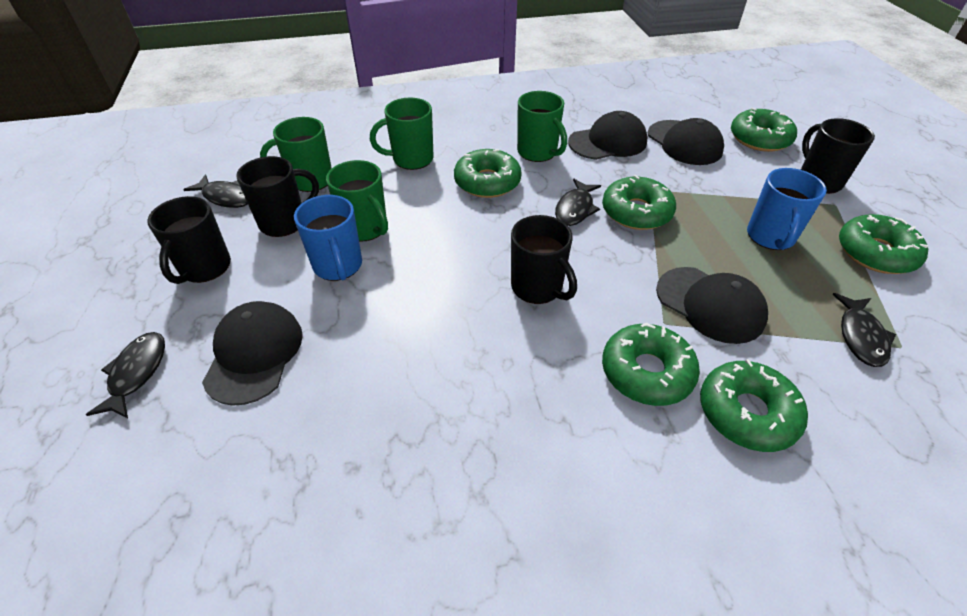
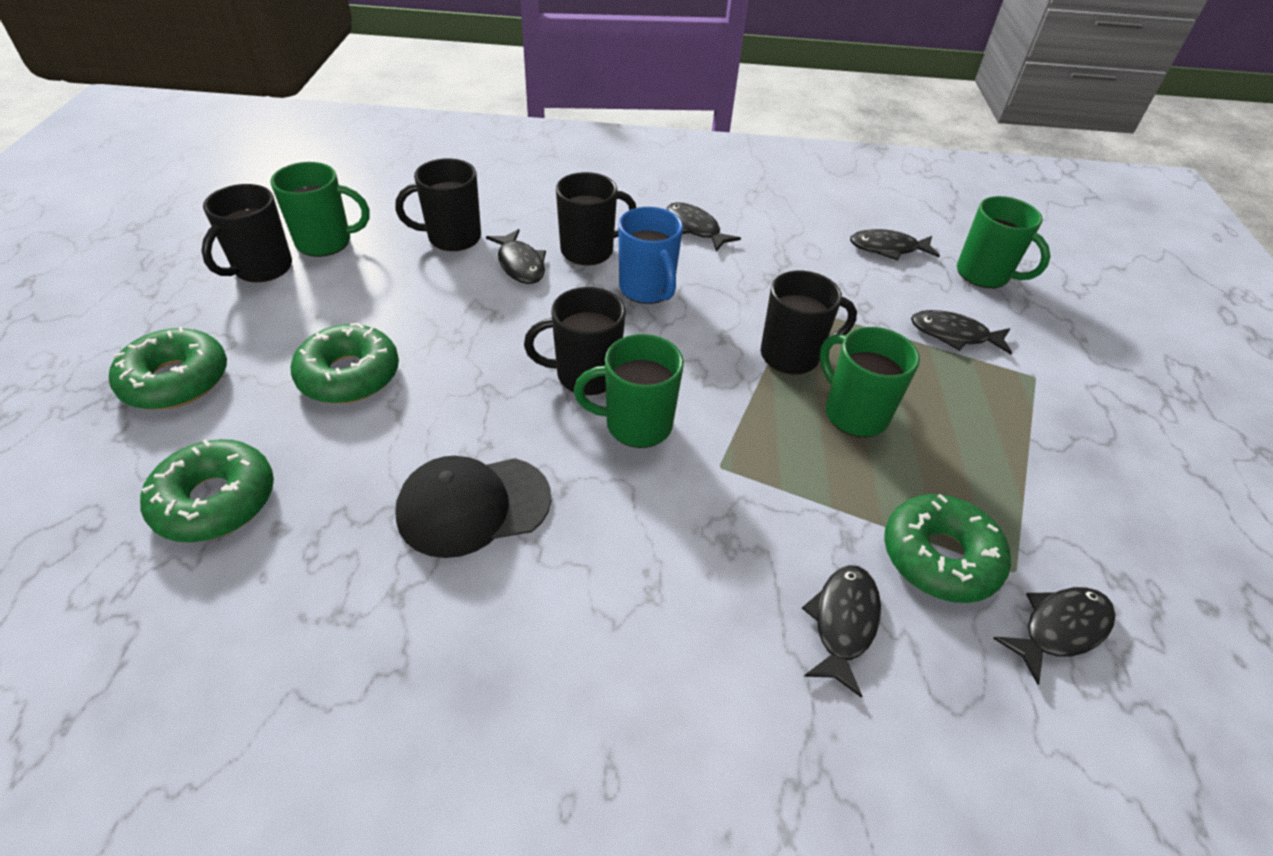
black cap: [202,301,303,406] [568,111,647,160] [648,118,724,165] [656,267,768,344] = 4 -> [395,456,551,558] = 1
black fish: [86,332,165,418] [183,174,248,208] [555,179,601,226] [832,293,896,367] = 4 -> [486,229,546,284] [666,202,741,251] [802,565,881,698] [850,229,940,261] [911,310,1012,355] [993,587,1116,685] = 6
black mug: [147,196,231,284] [236,156,319,237] [511,215,577,304] [801,118,875,194] = 4 -> [201,184,292,282] [395,158,481,251] [524,287,626,395] [556,172,636,266] [761,271,857,375] = 5
blue mug: [294,195,362,281] [747,168,827,250] = 2 -> [618,207,683,304] = 1
green donut: [454,149,522,198] [602,175,676,230] [602,323,700,406] [700,359,808,452] [731,108,797,152] [839,214,928,274] = 6 -> [109,326,227,410] [140,439,274,542] [291,323,399,404] [884,494,1011,603] = 4

